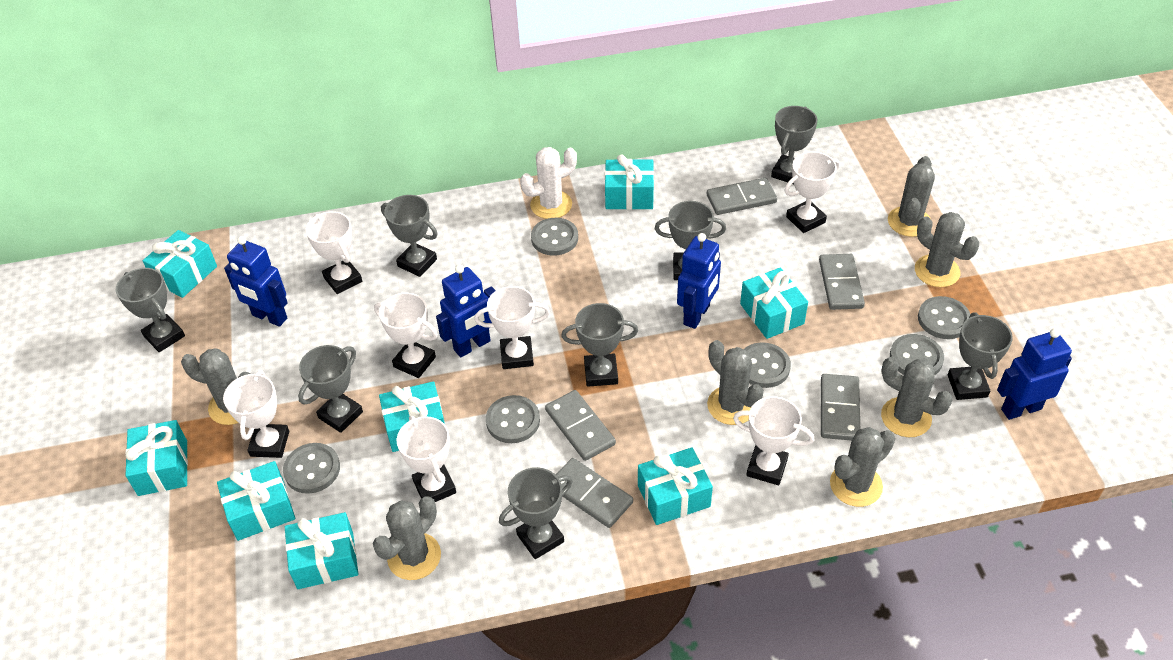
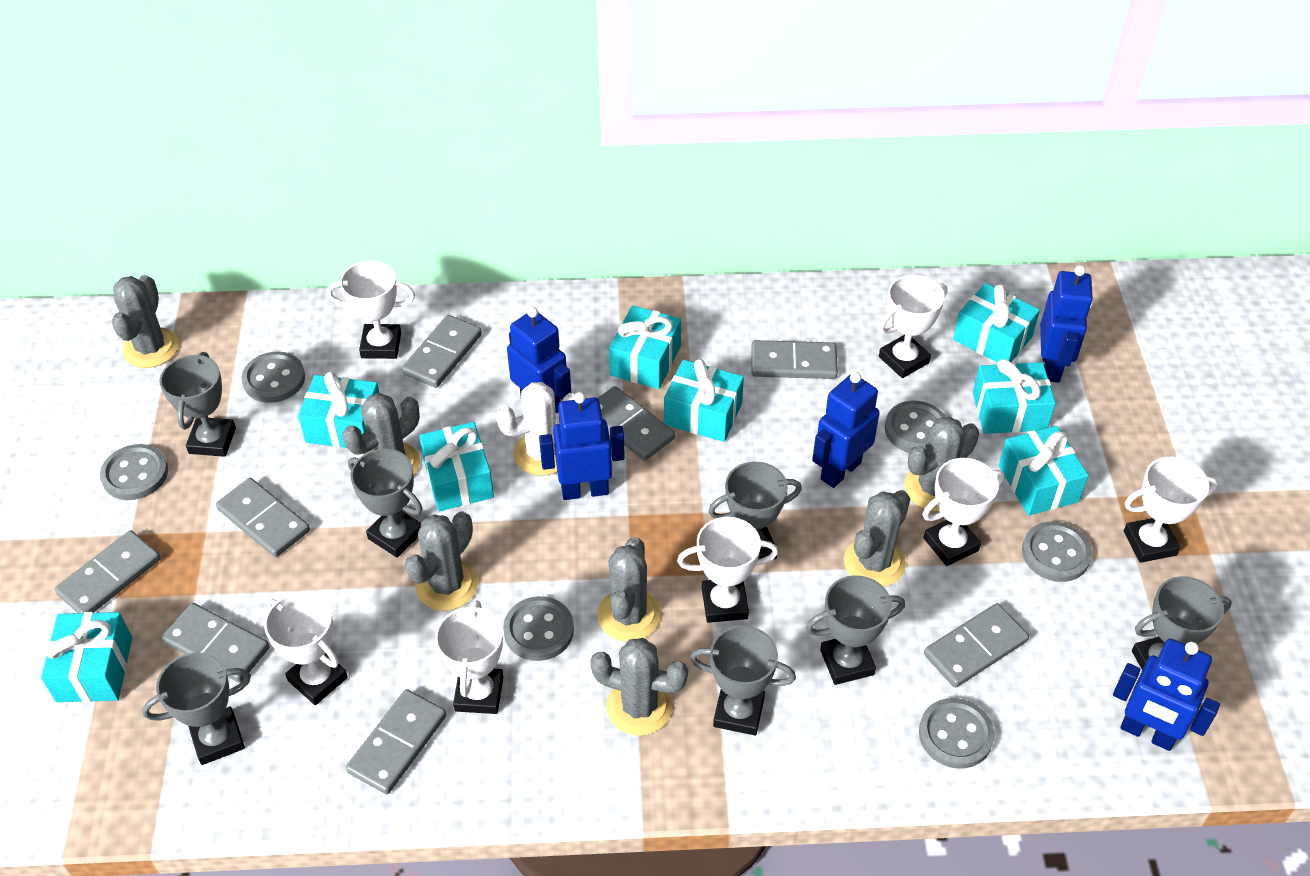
blue robot: [224,236,288,327] [436,265,496,358] [677,233,721,329] [997,328,1072,420] = 4 -> [507,307,571,413] [539,392,625,500] [812,372,880,488] [1040,265,1093,383] [1113,639,1220,751] = 5
grey domino: [545,390,616,461] [556,458,633,528] [707,178,777,215] [819,254,865,310] [821,374,860,441] = 5 -> [55,530,161,613] [162,603,269,683] [216,478,310,557] [346,689,447,794] [402,315,482,388] [598,386,675,461] [751,340,838,379] [924,603,1029,688] = 8
grey trophy: [116,268,185,352] [298,345,363,433] [381,195,438,277] [499,467,573,559] [561,303,638,387] [655,201,726,280] [771,106,817,184] [948,312,1013,400] = 8 -> [142,652,251,765] [160,352,236,457] [348,449,423,558] [690,626,796,736] [708,462,802,560] [806,575,905,685] [1132,576,1232,670] = 7

